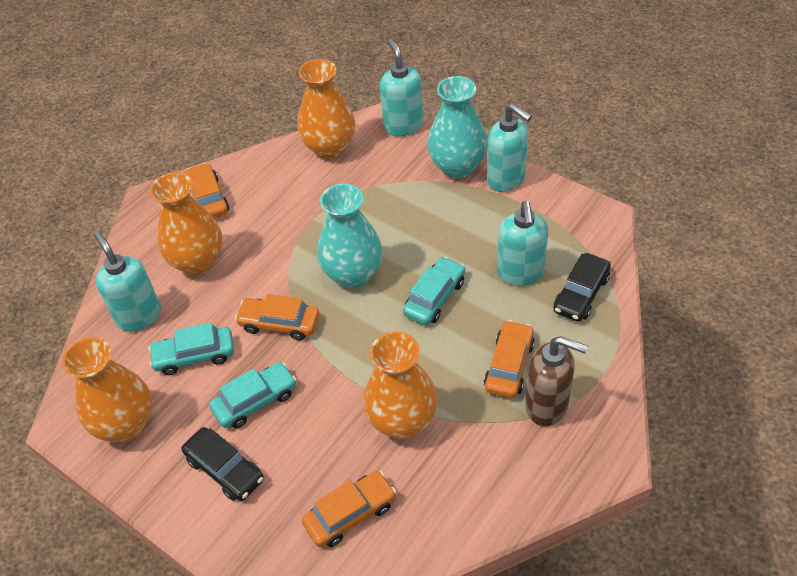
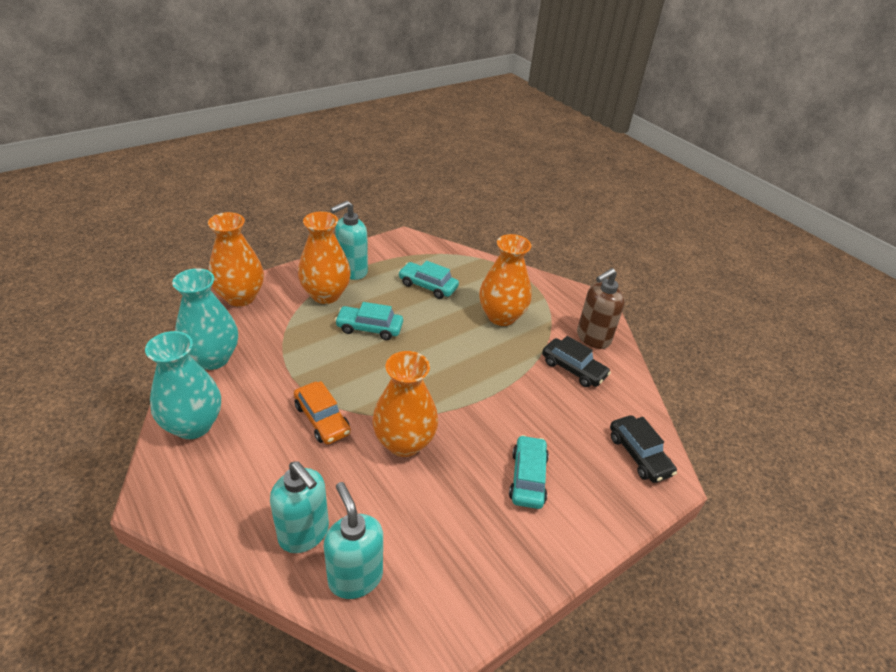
orange car: [185,163,229,218] [235,294,319,340] [302,471,396,547] [484,320,535,398] = 4 -> [294,381,351,444] = 1
turquoise soap dispenser: [93,231,161,332] [380,39,423,136] [487,103,532,192] [497,201,548,286] = 4 -> [270,461,329,553] [324,482,383,599] [331,201,368,280] = 3

